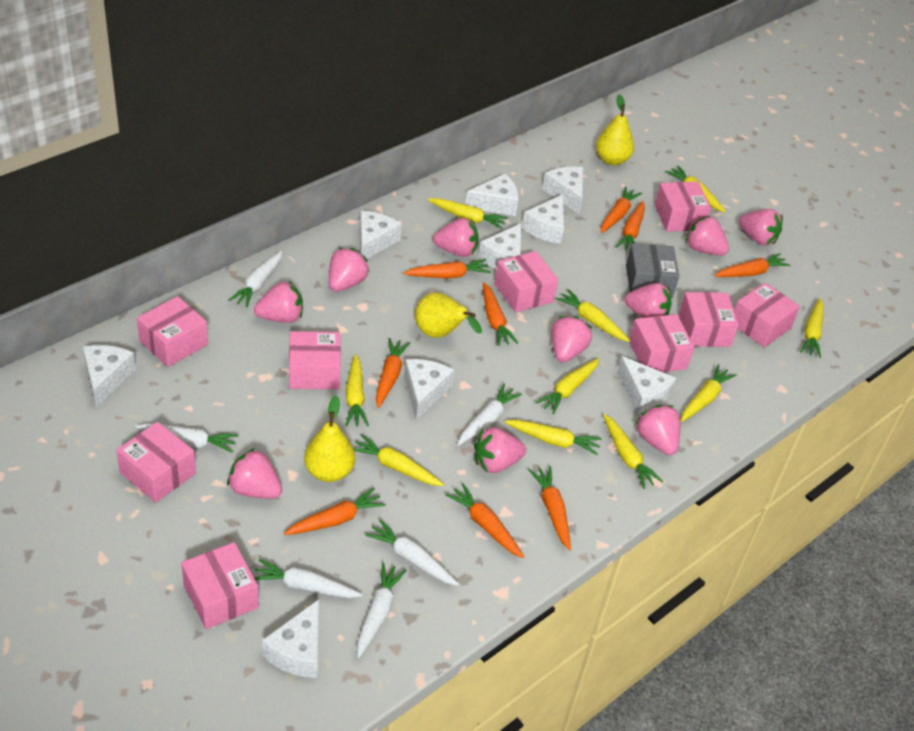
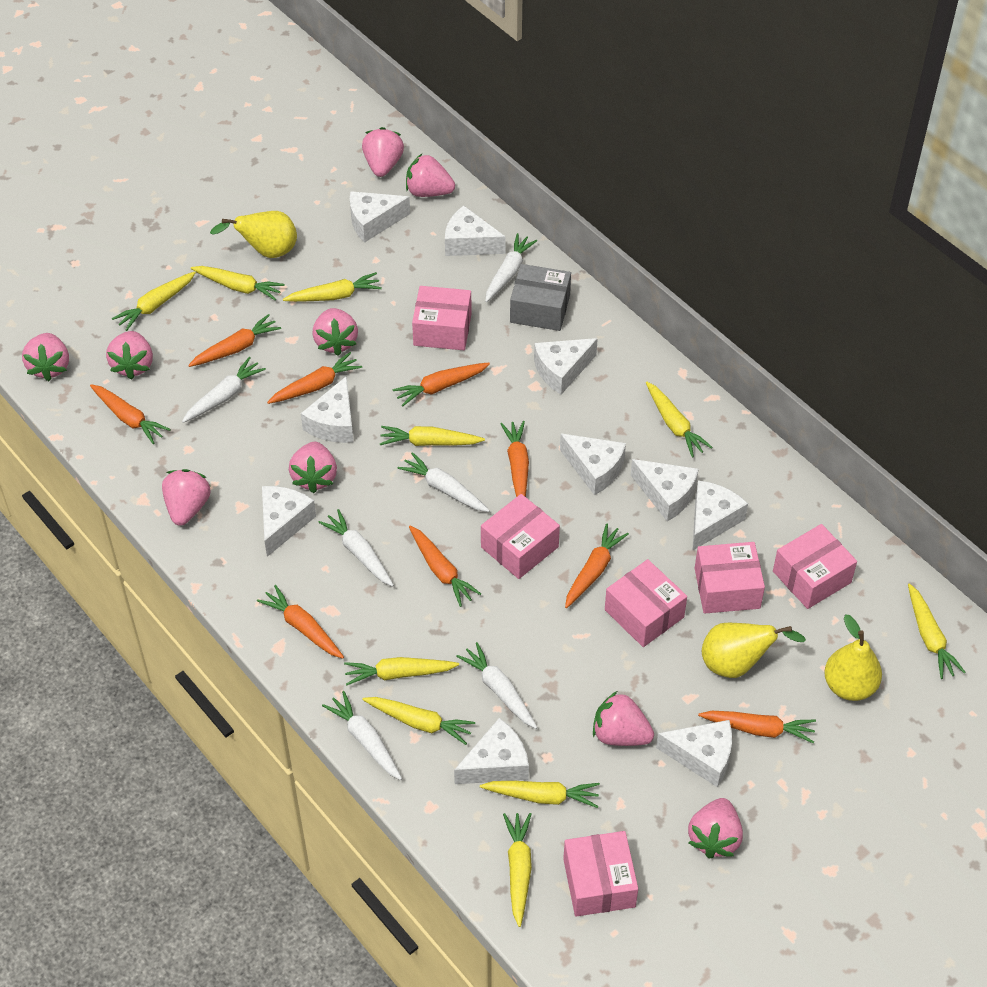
pink box: [116,422,196,503] [137,296,208,367] [181,542,259,629] [289,331,341,389] [494,251,558,313] [630,314,694,372] [655,182,711,232] [679,292,739,347] [734,283,800,348] = 9 -> [412,286,472,350] [481,494,560,579] [563,831,638,917] [605,559,687,647] [695,542,765,614] [773,524,857,609] = 6
pink strawberry: [227,448,282,499] [254,281,303,323] [329,248,369,292] [433,218,479,257] [474,427,526,473] [551,316,592,362] [624,283,671,318] [635,405,680,455] [686,216,729,256] [739,209,783,245] = 10 -> [22,333,69,381] [106,331,153,380] [162,469,211,526] [289,442,337,493] [312,308,358,356] [362,127,404,177] [406,154,455,197] [593,691,654,746] [688,798,743,859] = 9
white cheese: [83,345,136,407] [262,599,319,678] [360,211,402,259] [404,359,454,420] [465,174,519,216] [478,223,521,269] [522,194,564,244] [542,167,583,214] [617,356,676,415] = 9 -> [262,486,316,557] [301,376,353,443] [350,191,410,242] [445,206,506,256] [454,718,529,784] [534,338,598,394] [560,434,626,495] [631,459,698,521] [656,720,732,787] [692,480,748,551] = 10

